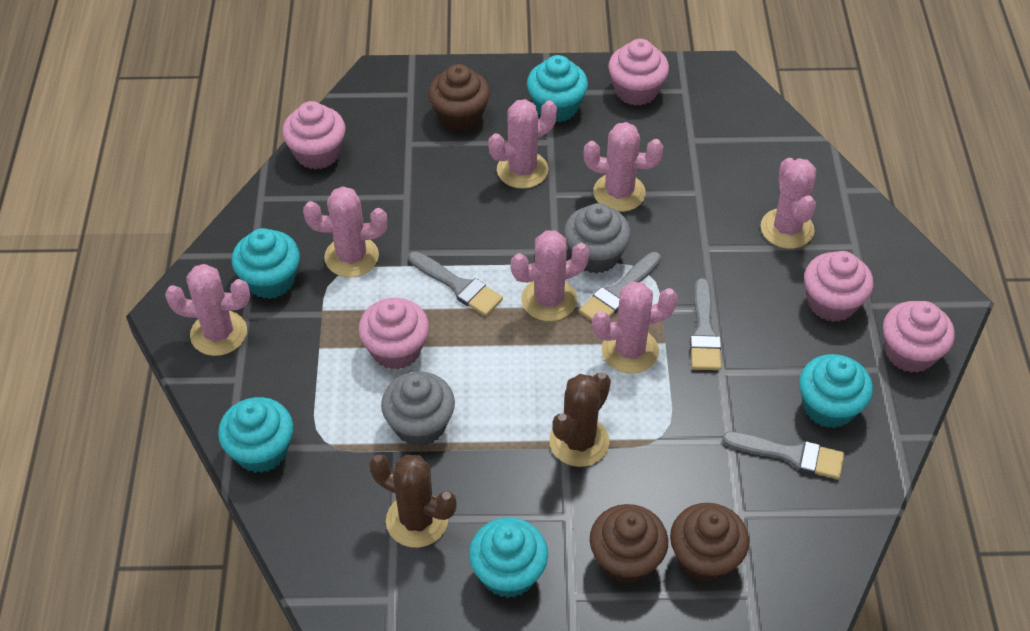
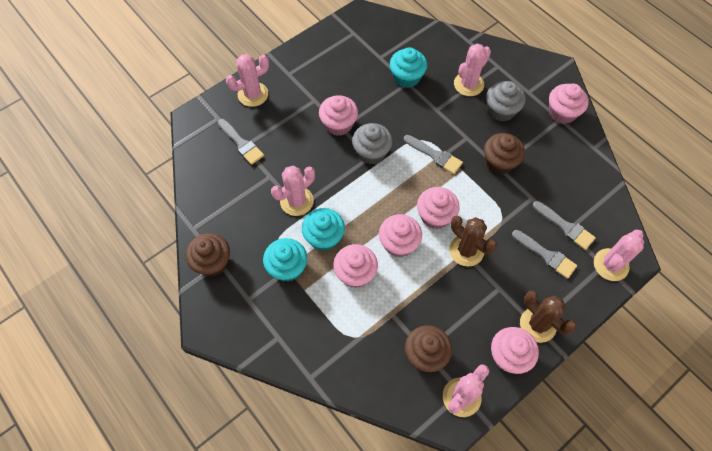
pink cactus: [165,264,250,356] [303,186,387,277] [488,99,557,189] [511,230,590,321] [583,122,663,212] [592,282,678,374] [761,158,816,249] = 7 -> [226,54,269,107] [271,166,315,216] [443,364,489,417] [454,44,491,96] [594,229,644,281] = 5
pink cupcake: [282,101,346,169] [358,298,429,369] [608,39,669,106] [804,251,874,322] [883,301,955,373] = 5 -> [319,95,358,136] [333,244,378,288] [379,214,422,257] [417,187,460,229] [491,327,539,374] [549,84,589,124] = 6
turquoise cupcake: [218,397,293,473] [232,228,300,299] [469,517,548,598] [527,55,588,122] [799,354,873,428] = 5 -> [263,238,307,282] [302,208,345,251] [390,47,427,88] = 3

